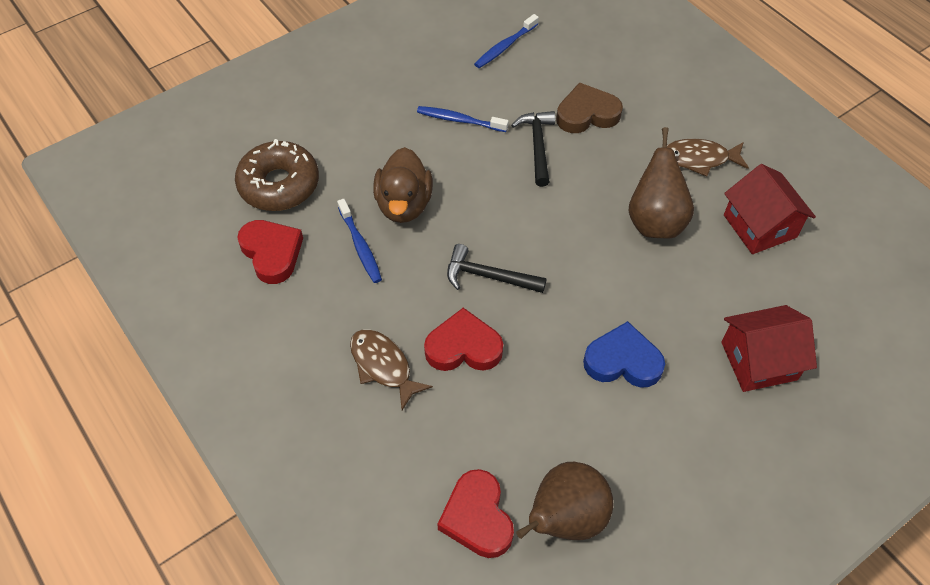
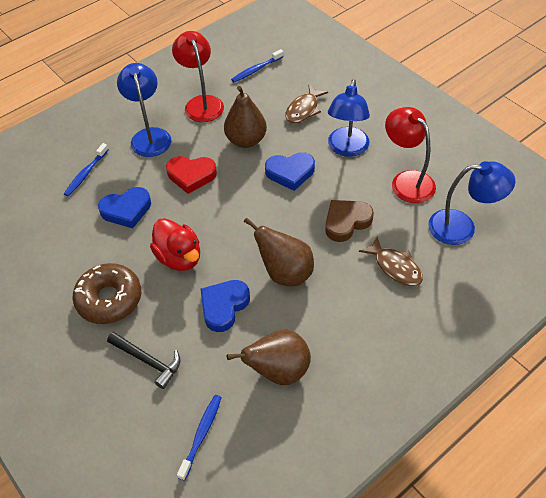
black hammer: [447,244,547,293] [511,111,555,187] = 2 -> [107,332,180,389] = 1
blue heart: [583,321,665,388] = 1 -> [98,187,151,228] [201,280,250,332] [265,152,315,191] = 3
blue lamp: none = 0 -> [117,63,171,157] [328,79,370,157] [428,161,515,245] = 3
brown duck: [373,147,433,223] = 1 -> none = 0
brown pear: [516,462,614,540] [628,127,694,238] = 2 -> [224,86,267,148] [227,330,311,385] [244,218,314,286] = 3
red duck: none = 0 -> [150,218,200,271] = 1
red heart: [237,220,303,284] [424,308,503,371] [437,469,514,558] = 3 -> [166,156,217,194] = 1
red house: [721,305,817,392] [724,164,816,254] = 2 -> none = 0
red lamp: none = 0 -> [172,31,224,122] [385,107,436,203] = 2

